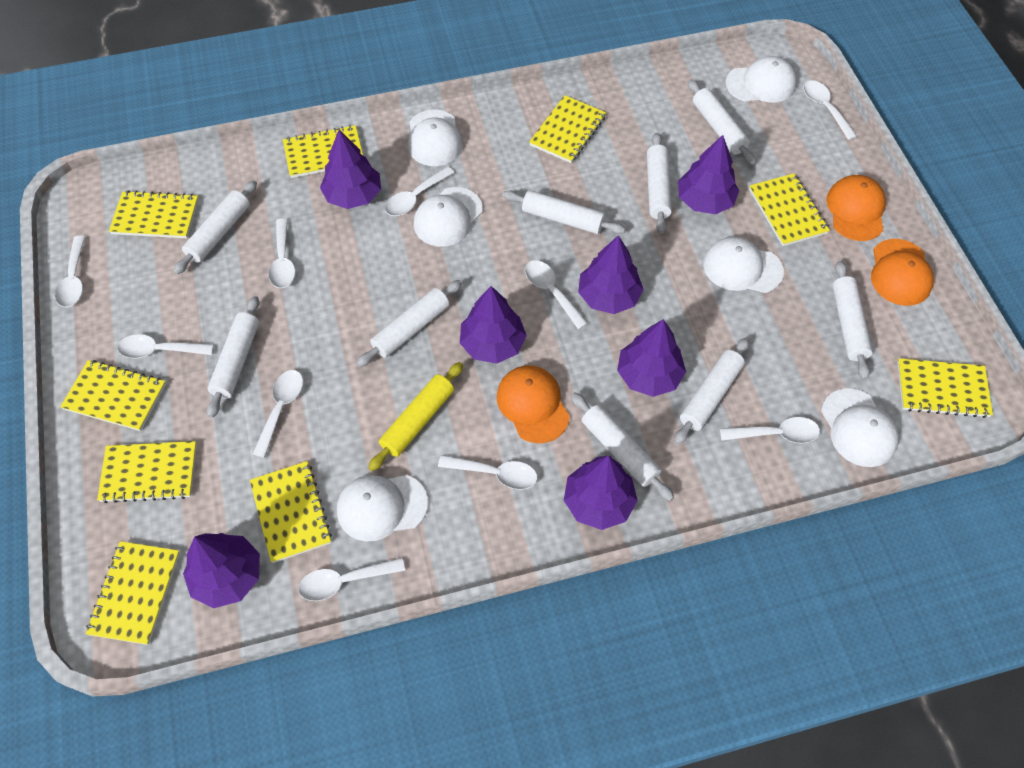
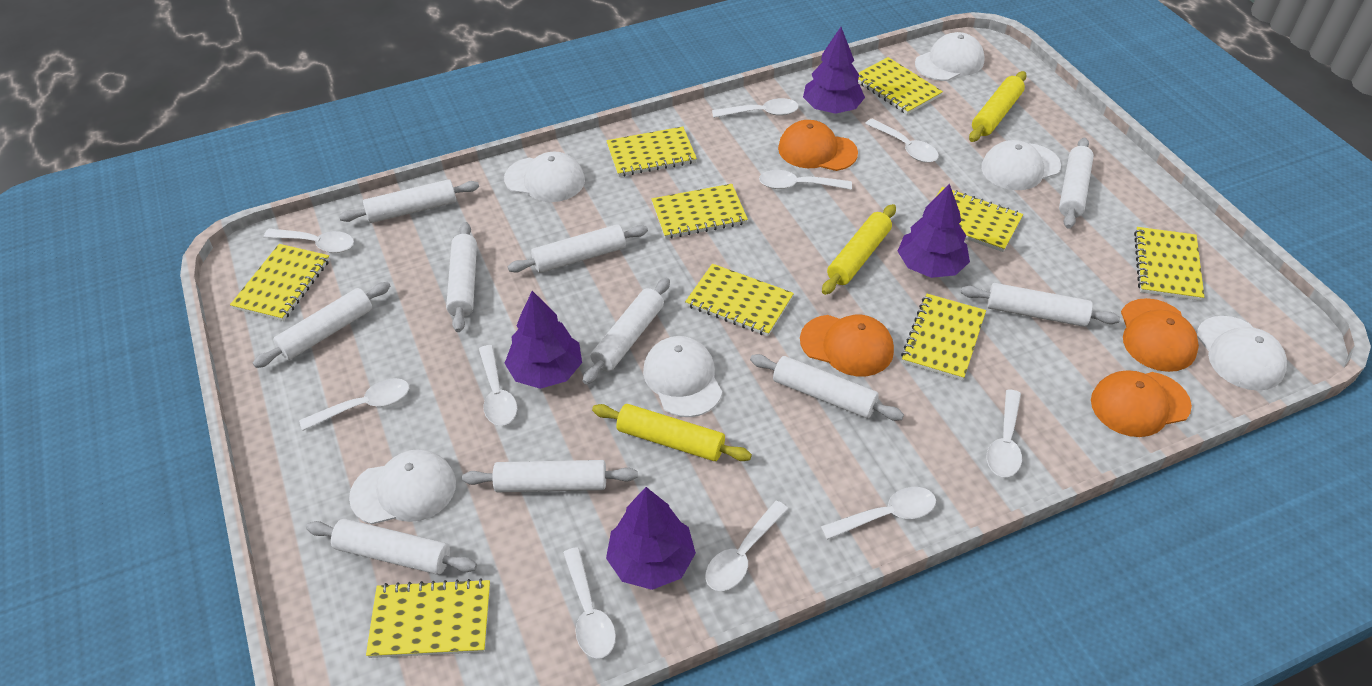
orange cap: [497,365,570,443] [826,175,886,241] [871,239,934,306] = 3 -> [778,120,858,171] [800,315,894,376] [1091,371,1192,437] [1121,298,1199,372] = 4
purple tree: [183,533,260,608] [320,130,381,209] [460,286,527,364] [564,456,638,530] [578,235,644,314] [617,319,686,397] [678,135,739,214] = 7 -> [505,291,582,389] [606,487,696,590] [803,27,865,114] [898,184,970,278] = 4
white rolling pin: [173,180,257,274] [207,296,259,418] [356,280,462,367] [503,190,626,234] [571,392,674,501] [647,133,672,234] [674,338,749,445] [688,80,756,165] [832,261,873,380] = 9 -> [253,282,390,368] [306,519,477,575] [339,179,479,223] [446,222,477,332] [462,460,638,492] [508,224,648,273] [583,278,670,385] [750,354,904,421] [961,283,1120,327] [1059,138,1094,229] = 10
yellow rolling pin: [368,362,463,471] = 1 -> [592,404,752,461] [822,204,896,295] [969,71,1026,142] = 3

